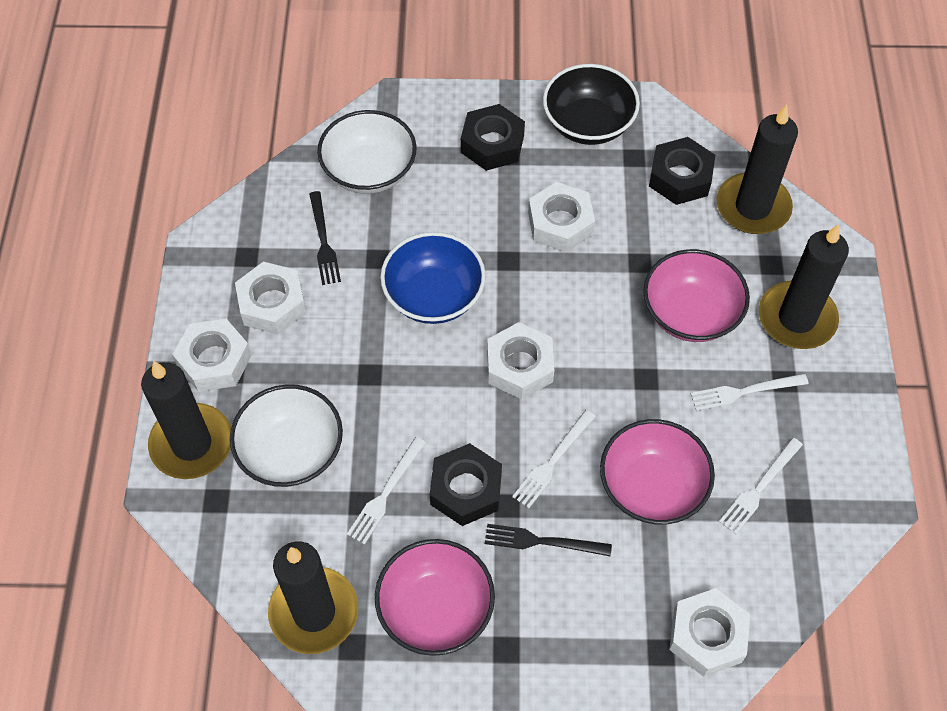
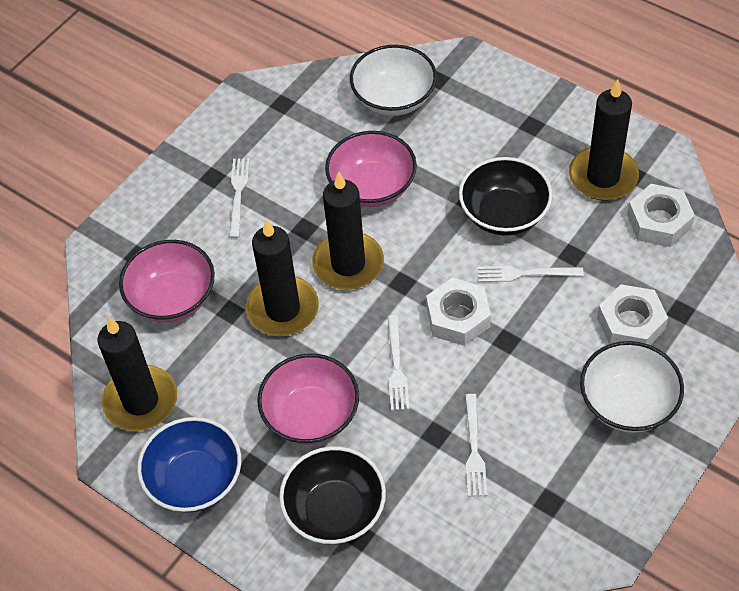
black bowl: [543,64,640,145] = 1 -> [279,446,386,544] [459,157,553,236] = 2
black fork: [309,191,341,285] [485,524,612,557] = 2 -> none = 0
black nut: [430,443,502,526] [461,104,525,171] [649,137,715,205] = 3 -> none = 0
white nut: [172,319,252,392] [235,262,306,335] [487,322,554,400] [528,182,595,252] [669,588,750,677] = 5 -> [426,278,491,346] [597,284,668,345] [627,184,695,247] = 3

